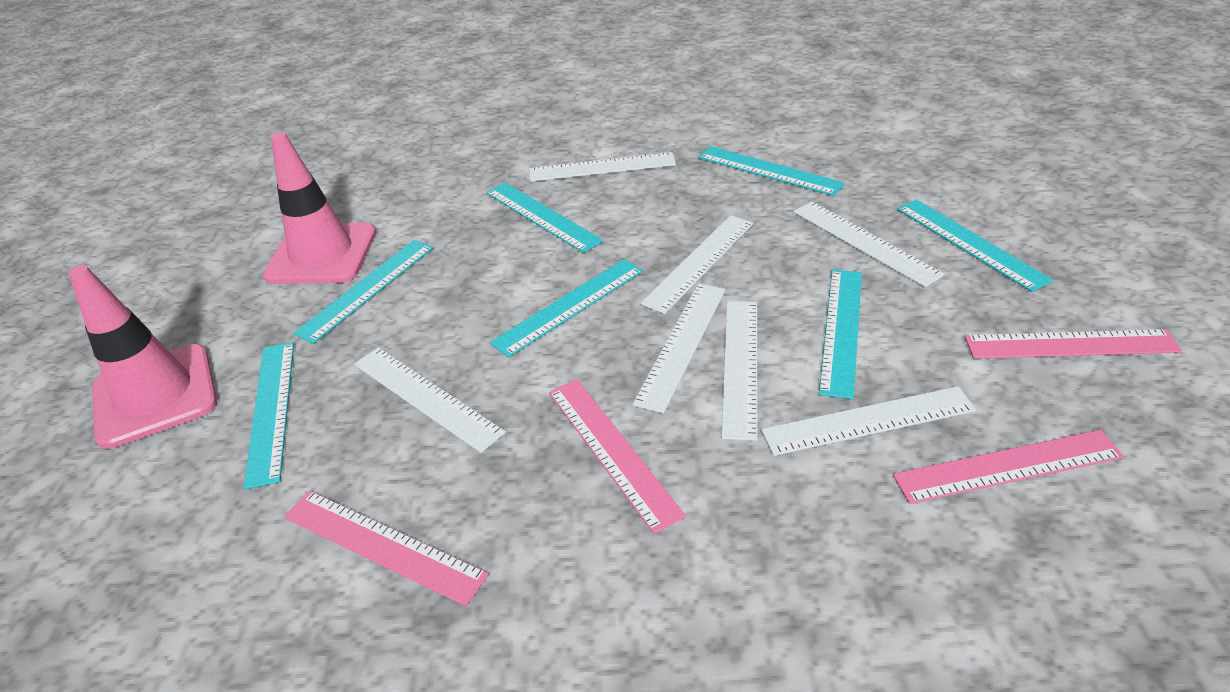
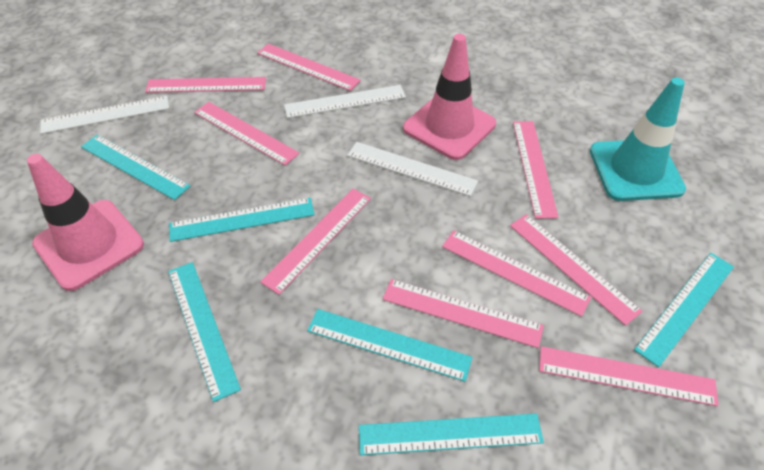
pink ruler: [284,491,489,606] [549,379,686,534] [893,430,1124,504] [965,329,1182,359] = 4 -> [145,77,266,93] [194,102,300,166] [257,44,361,91] [260,189,371,295] [383,279,544,348] [442,230,592,317] [510,214,642,326] [513,121,559,219] [539,346,719,406] = 9
turquoise ruler: [244,342,294,489] [293,240,434,344] [486,182,603,253] [490,259,643,358] [698,146,845,196] [819,270,862,399] [897,199,1053,292] = 7 -> [81,134,190,200] [168,262,241,402] [169,198,315,242] [307,309,472,382] [359,413,544,455] [634,253,734,367] = 6
turquoise traffic cone: none = 0 -> [590,77,686,201] = 1
white ruler: [354,347,506,453] [529,152,676,182] [632,283,726,414] [640,215,754,314] [721,301,757,441] [761,386,976,456] [793,201,945,287] = 7 -> [40,96,169,134] [284,85,406,118] [347,142,478,196] = 3

